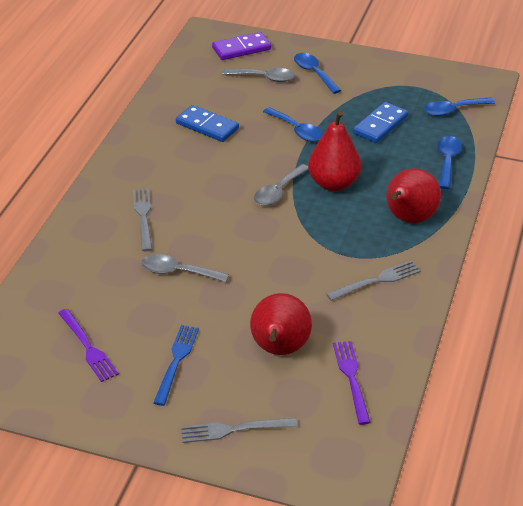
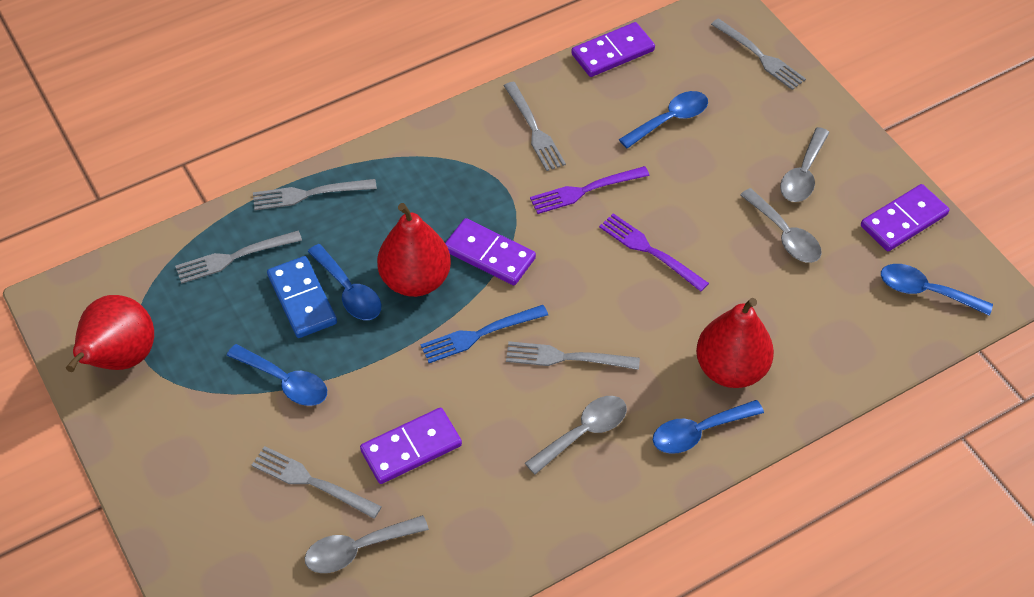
blue domino: [176,105,239,142] [353,102,408,143] = 2 -> [267,256,337,338] = 1
blue spoon: [263,107,323,142] [294,53,341,94] [424,97,495,116] [437,136,462,189] = 4 -> [227,344,327,406] [307,244,381,320] [619,91,708,149] [653,400,764,454] [881,264,993,316] = 5
grey fork: [133,188,152,251] [181,418,297,443] [326,260,421,301] = 3 -> [175,230,302,284] [252,446,382,519] [253,179,377,210] [504,82,566,171] [506,341,640,370] [711,18,806,90] = 6
grey spoon: [141,254,229,282] [222,68,295,82] [254,164,309,206] = 3 -> [305,515,429,573] [525,396,627,475] [740,188,822,263] [780,127,830,202] = 4
purple domino: [212,32,271,60] = 1 -> [360,408,462,484] [445,218,536,285] [571,22,655,77] [861,184,949,251] = 4

